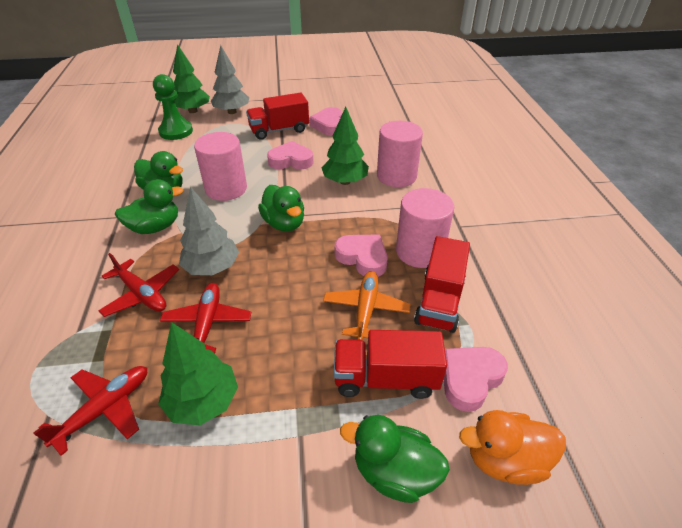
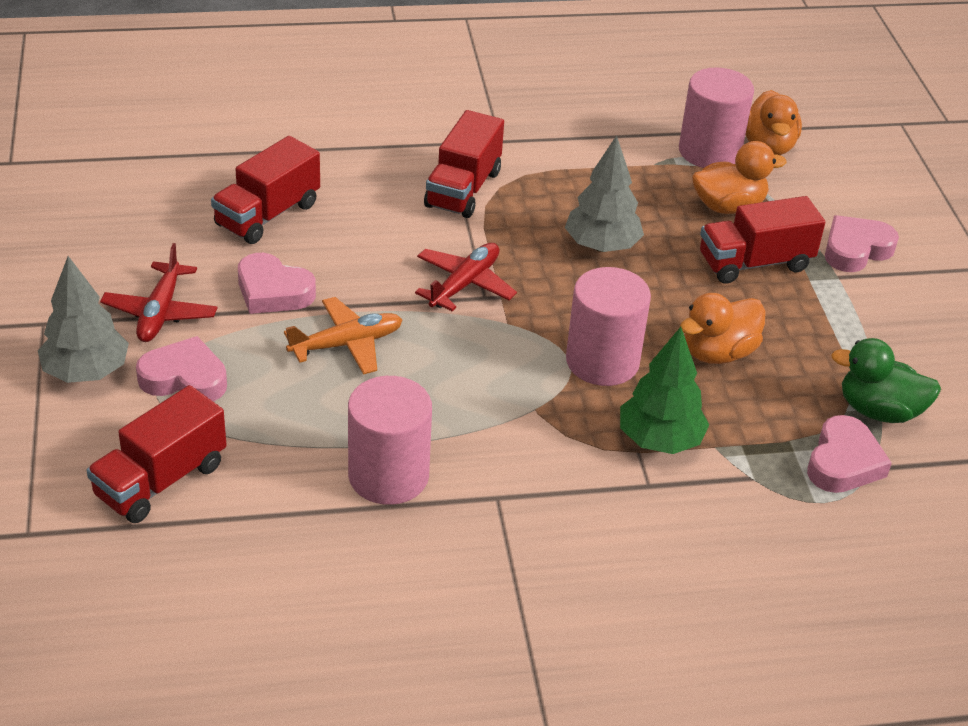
green duck: [115,179,184,234] [134,151,183,190] [258,185,304,231] [340,415,450,503] = 4 -> [831,338,941,423] = 1
green pawn: [153,74,193,140] = 1 -> none = 0
green tree: [158,322,238,426] [173,44,210,113] [322,107,369,185] = 3 -> [620,327,710,454] = 1
orange duck: [459,410,566,485] = 1 -> [680,293,766,364] [692,141,787,214] [746,90,802,155] = 3
red plane: [33,366,147,456] [98,253,179,317] [160,283,251,354] = 3 -> [100,243,218,342] [415,243,517,311] = 2
red truck: [246,92,309,140] [334,330,447,399] [414,236,470,333] = 3 -> [86,385,226,523] [211,136,320,244] [424,110,504,218] [700,196,825,284] = 4

